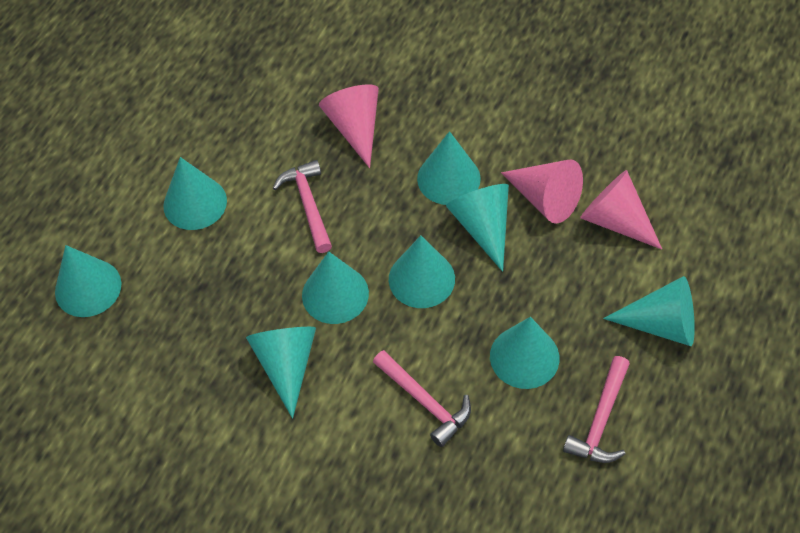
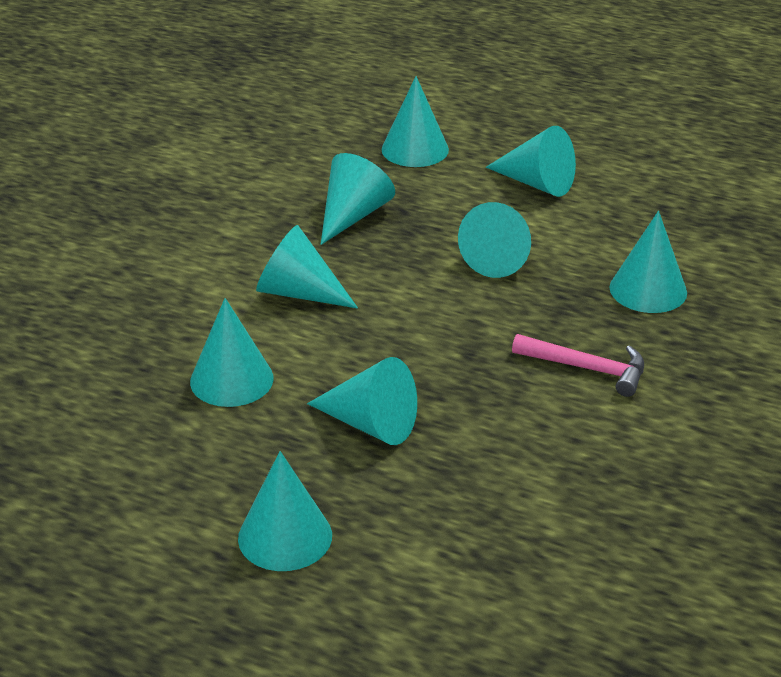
pink cone: [319,84,379,168] [501,159,583,224] [580,170,662,249] = 3 -> none = 0
pink hammer: [273,160,332,253] [373,350,471,447] [563,356,630,463] = 3 -> [512,334,644,397] = 1

